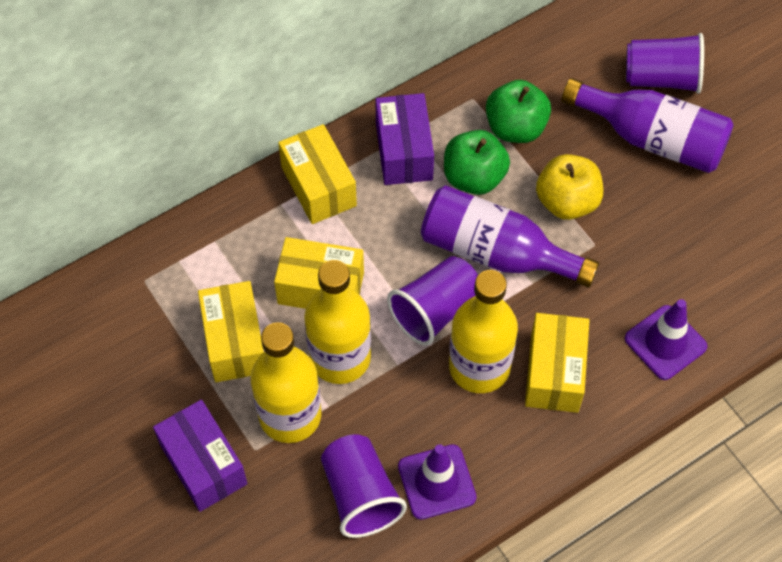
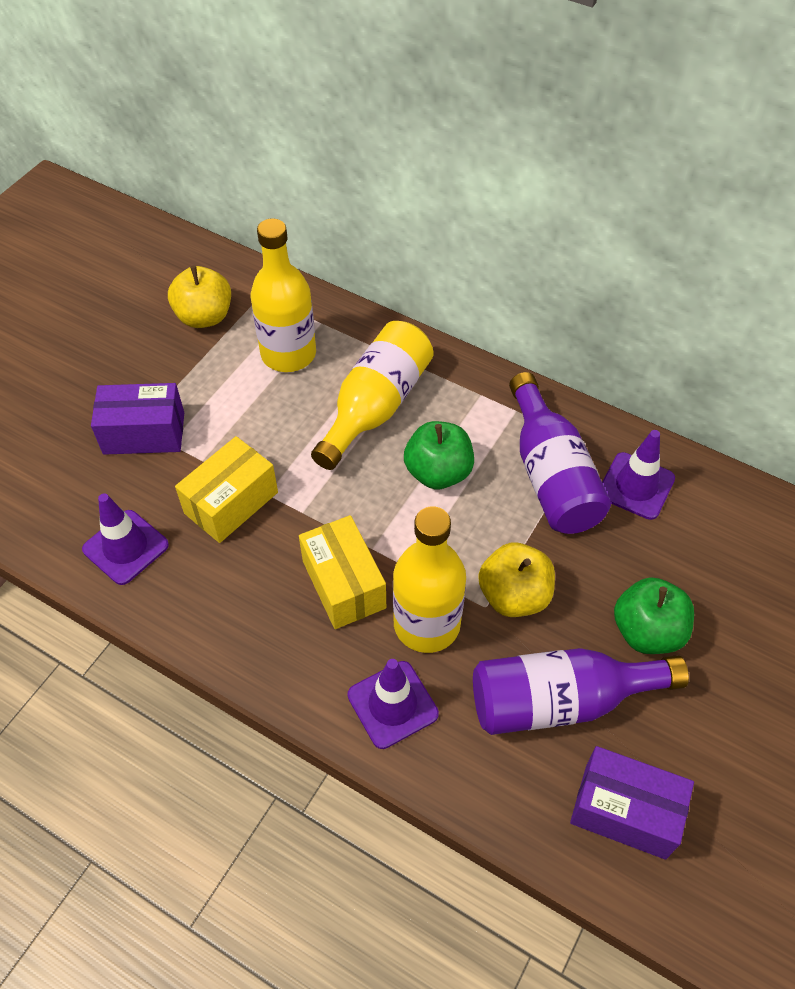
purple cup: [321,434,407,538] [387,256,478,346] [626,33,704,94] = 3 -> none = 0
purple traffic cone: [398,444,477,520] [625,299,707,380] = 2 -> [82,493,169,585] [348,659,439,749] [602,430,675,520] = 3
yellow apple: [536,154,603,220] = 1 -> [168,266,231,328] [478,543,555,617] = 2
yellow box: [198,281,264,382] [274,237,364,309] [278,124,357,224] [525,313,589,413] = 4 -> [175,436,278,543] [299,515,386,629] = 2

